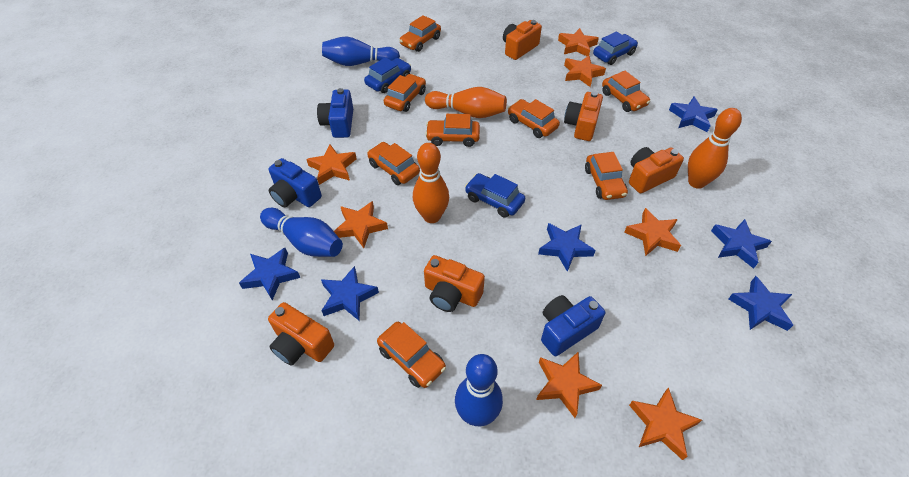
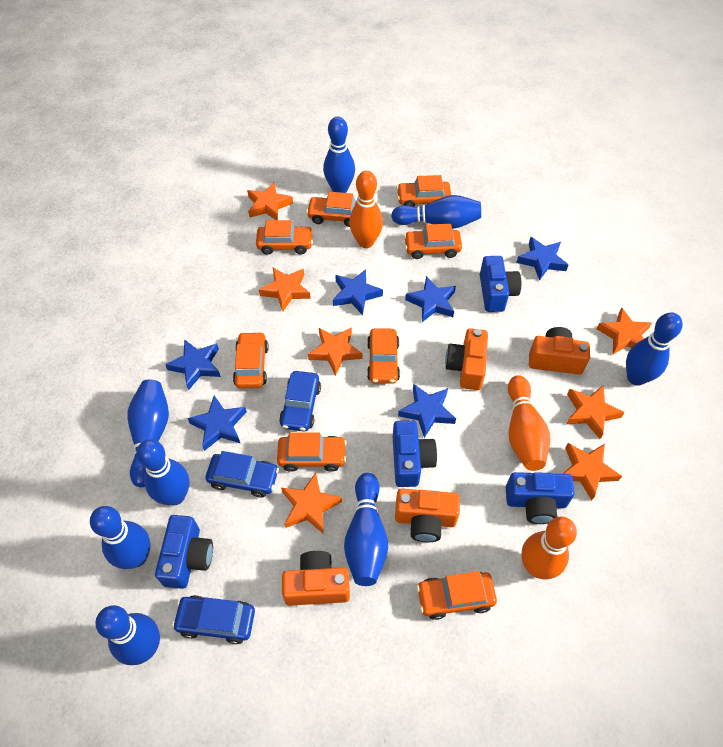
blue bowling pin: [260,208,343,257] [322,36,400,66] [455,354,503,426] = 3 -> [90,506,151,569] [95,605,160,665] [127,380,169,487] [136,439,190,505] [323,117,355,193] [344,473,388,586] [391,195,481,229] [626,312,683,386] = 8
blue camera: [269,158,322,207] [317,88,353,138] [541,295,605,356] = 3 -> [155,515,213,589] [393,420,437,487] [480,256,521,312] [506,472,575,524] = 4
orange camera: [268,302,334,366] [424,255,485,312] [503,20,542,60] [564,91,603,141] [629,147,684,193] = 5 -> [282,551,350,606] [395,489,460,542] [445,328,488,390] [529,327,590,374] = 4

